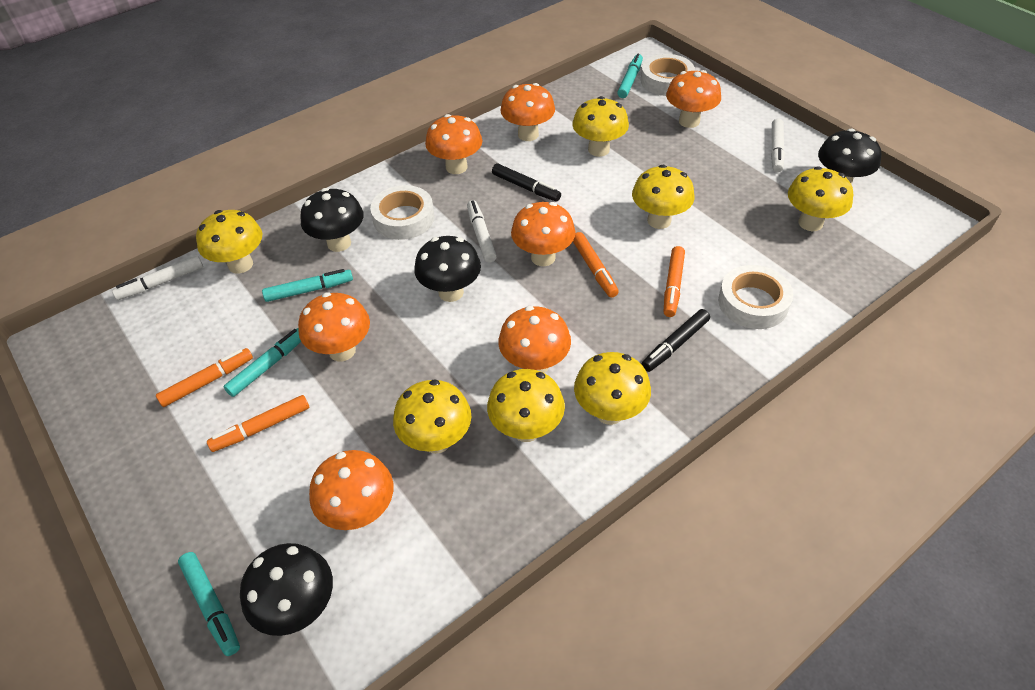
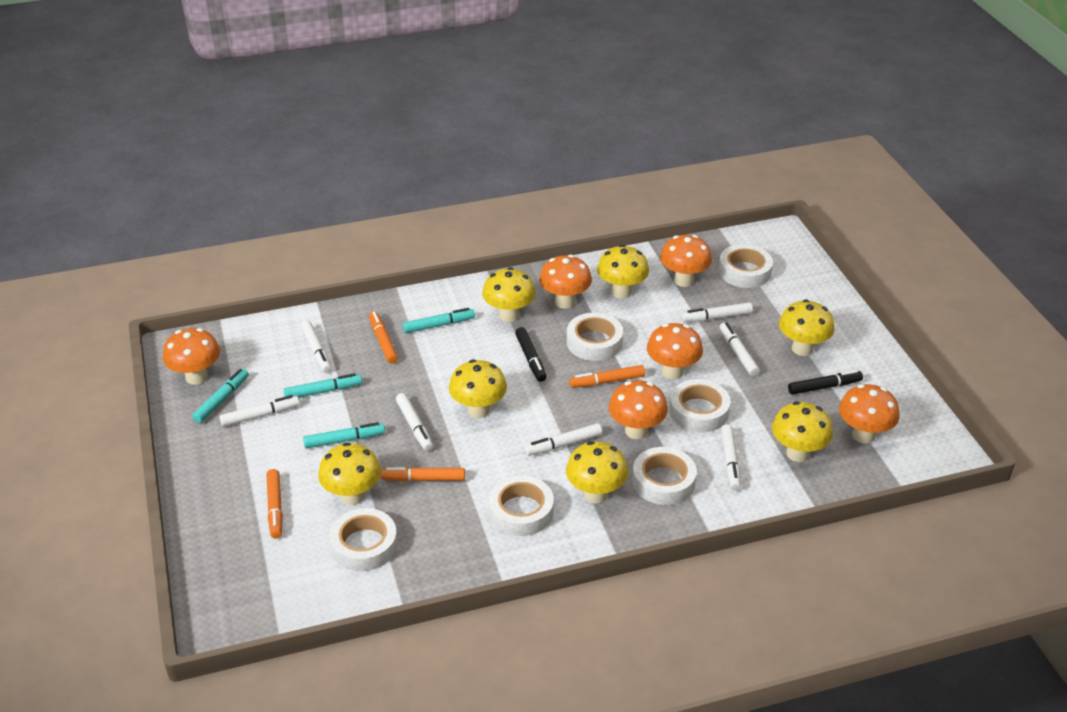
black mushroom: [240,543,333,636] [301,188,364,252] [414,236,481,302] [818,128,881,185] = 4 -> none = 0
orange mushroom: [298,292,370,362] [309,450,393,530] [425,114,482,174] [498,306,571,373] [500,83,555,141] [511,202,575,266] [666,70,721,128] = 7 -> [163,328,220,385] [539,255,592,309] [609,380,668,439] [647,323,703,379] [660,235,712,287] [839,384,899,444] = 6
white marker: [112,256,203,300] [467,200,497,263] [771,119,785,172] = 3 -> [219,395,300,427] [301,321,332,373] [396,393,433,451] [525,423,602,456] [681,302,753,322] [720,322,760,376] [721,425,741,490] = 7
white tape: [370,185,434,240] [641,54,695,96] [718,265,793,329] = 3 -> [329,508,398,571] [489,476,554,536] [567,313,623,361] [632,447,697,505] [669,379,731,432] [719,244,773,288] = 6

